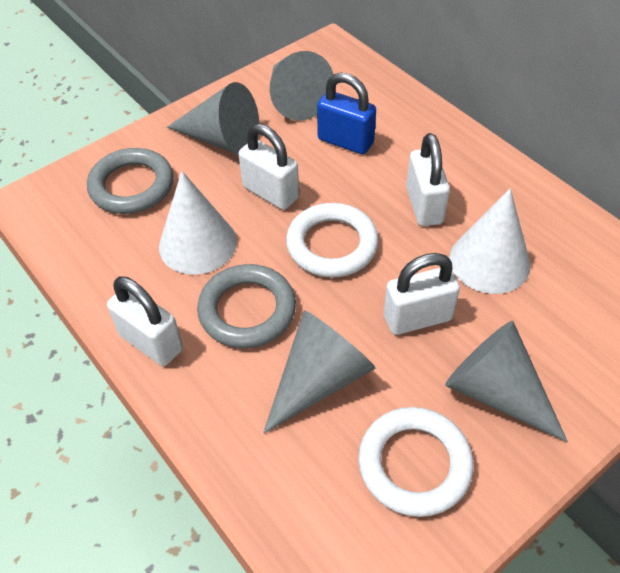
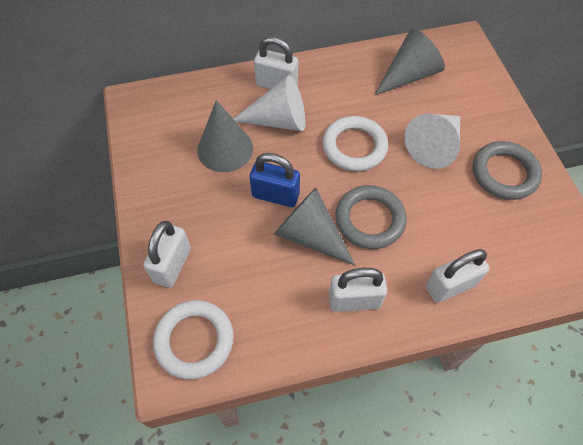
grey cone: [167,82,259,155] [263,310,376,433] [270,51,333,121] [445,321,568,442] = 4 -> [197,100,253,172] [274,188,355,265] [374,29,445,96] = 3

